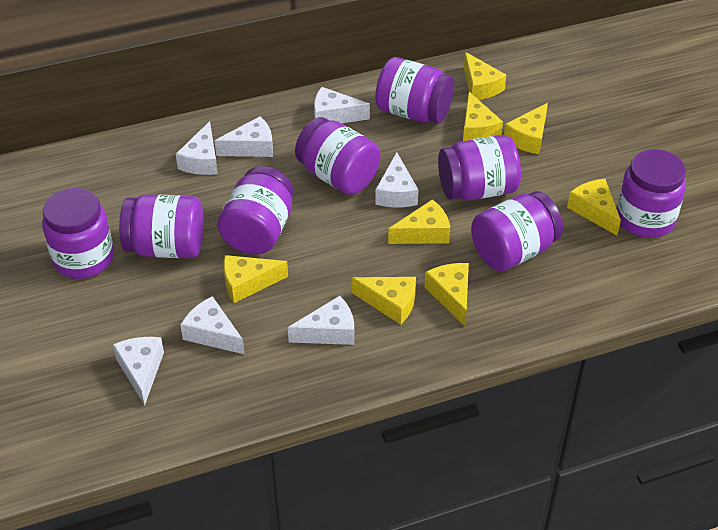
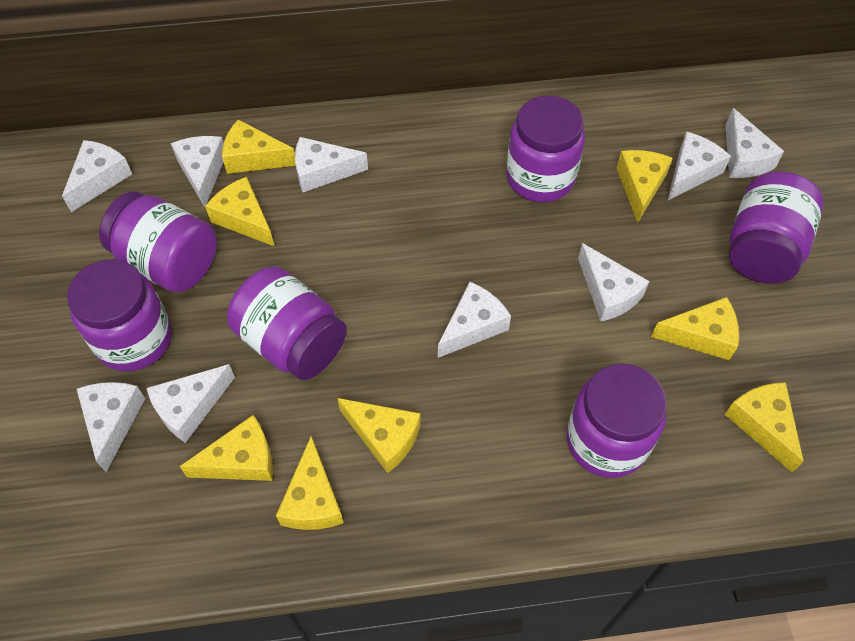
purple jar: [42,188,114,279] [119,194,204,258] [218,166,294,254] [295,117,380,195] [375,57,454,123] [438,135,521,201] [471,191,563,271] [617,149,686,238] = 8 -> [67,259,172,371] [99,191,217,293] [227,266,347,380] [506,96,585,202] [566,364,667,478] [729,172,824,284] = 6
white cheese: [113,337,164,405] [176,121,218,175] [180,296,245,354] [215,116,273,157] [288,296,354,345] [314,87,370,123] [375,152,418,207] = 7 -> [62,140,132,212] [77,382,145,472] [147,364,235,443] [171,136,224,207] [295,137,368,193] [438,282,511,358] [578,243,649,322] [667,132,731,201] [726,108,784,178] = 9

